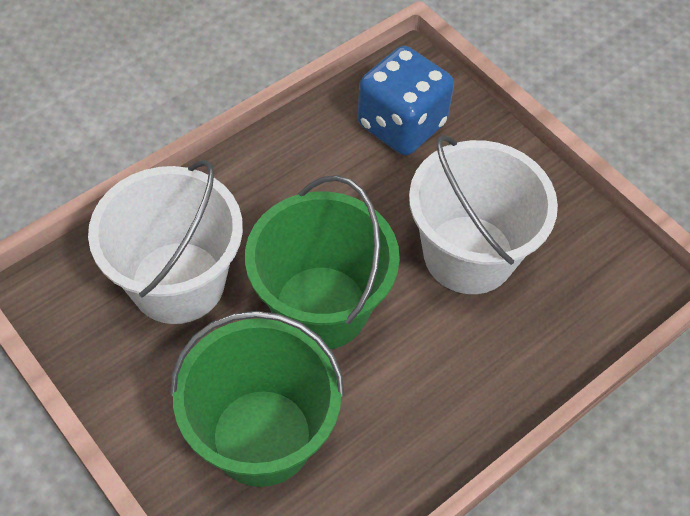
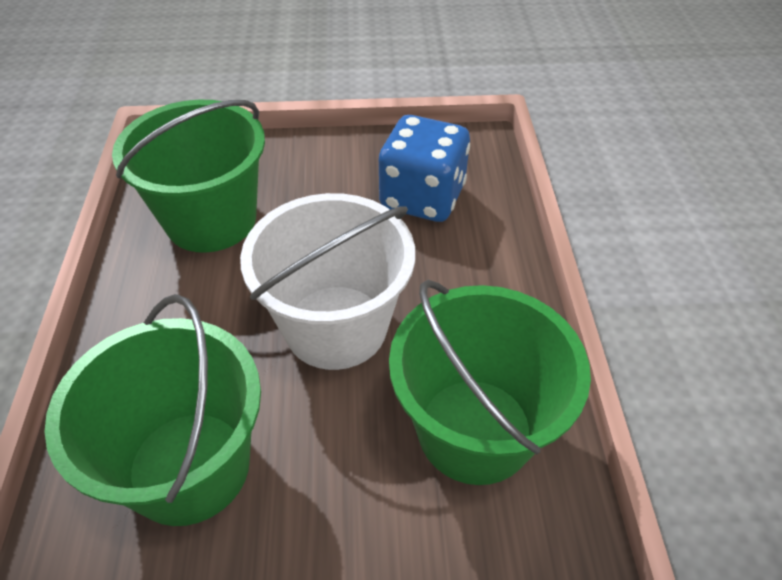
green bucket: [170,311,345,487] [245,175,400,349] = 2 -> [44,294,261,526] [112,100,265,253] [389,280,591,485] = 3
white bucket: [88,160,243,324] [409,134,558,294] = 2 -> [240,193,415,370] = 1

